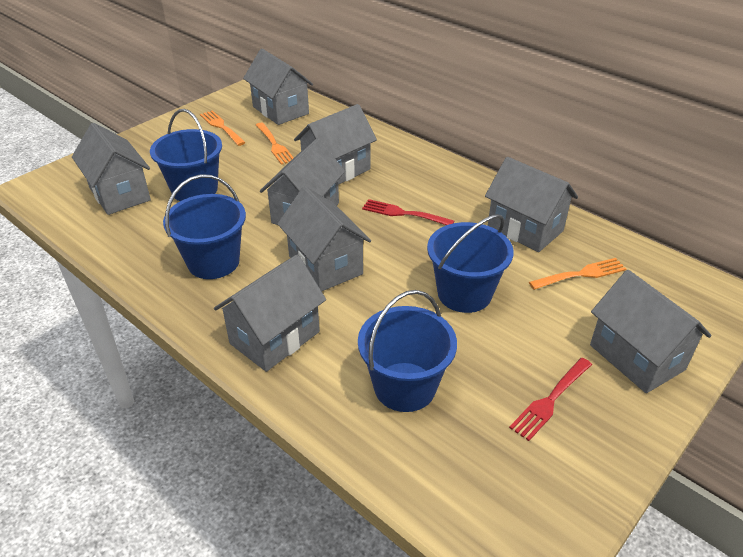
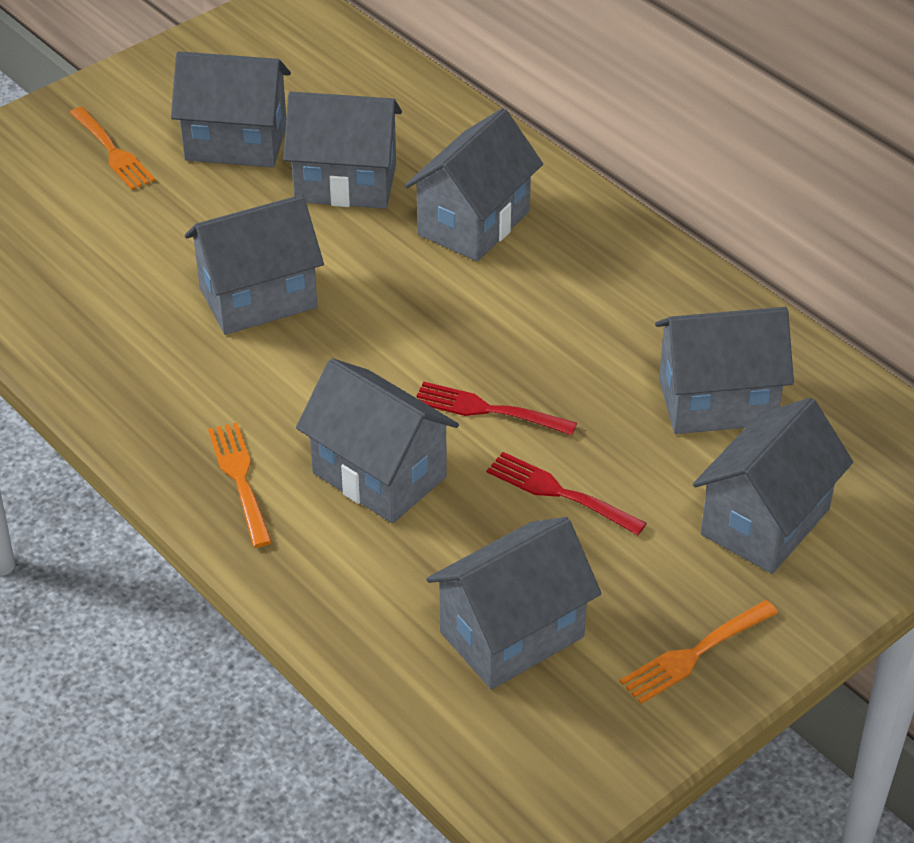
blue bucket: [150,109,222,201] [163,174,246,279] [358,290,457,412] [427,214,514,313] = 4 -> none = 0

